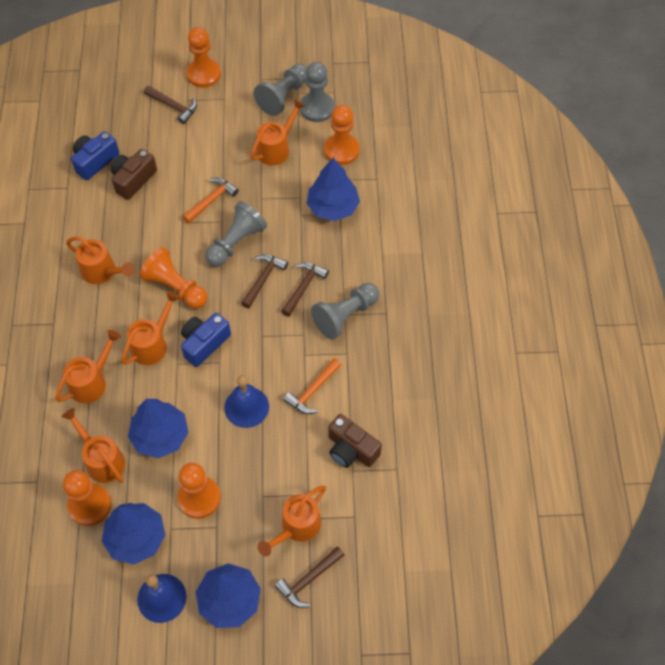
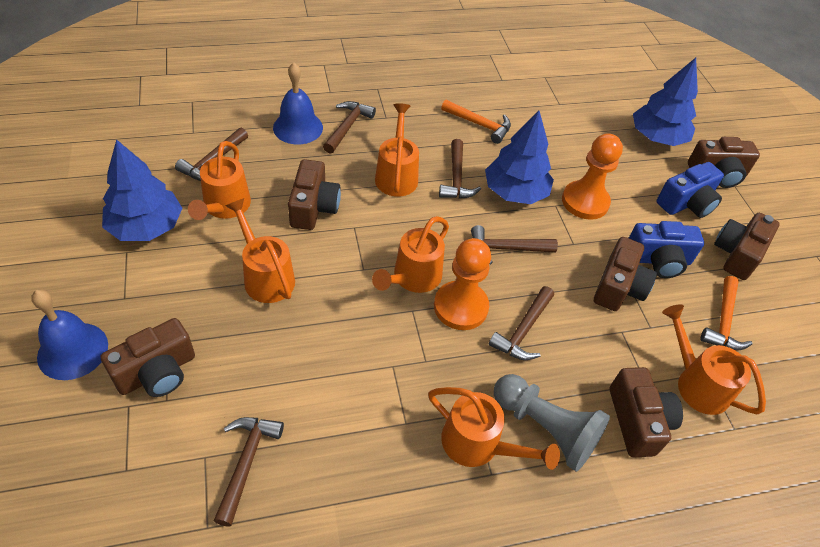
blue tree: [102,503,165,565] [128,399,189,458] [196,563,261,628] [307,158,360,221] = 4 -> [102,139,182,241] [485,110,554,204] [633,58,698,146] = 3
brown camera: [111,149,157,200] [328,414,382,468] = 2 -> [100,318,195,397] [288,159,341,230] [594,237,657,311] [610,367,683,457] [688,137,760,188] [714,213,780,280] = 6
brown hammer: [144,86,197,124] [241,254,288,309] [275,546,344,608] [281,262,329,317] = 4 -> [175,128,248,181] [214,417,284,527] [323,101,376,154] [439,139,481,199] [471,225,558,265] [489,286,554,360] = 6
grey pawn: [205,201,267,267] [254,64,307,116] [300,62,335,122] [311,283,379,339] = 4 -> [494,374,610,472] = 1
orange pawn: [63,470,112,526] [139,247,208,309] [177,463,221,519] [186,27,221,88] [324,105,360,165] = 5 -> [434,238,491,330] [562,133,623,220] = 2

